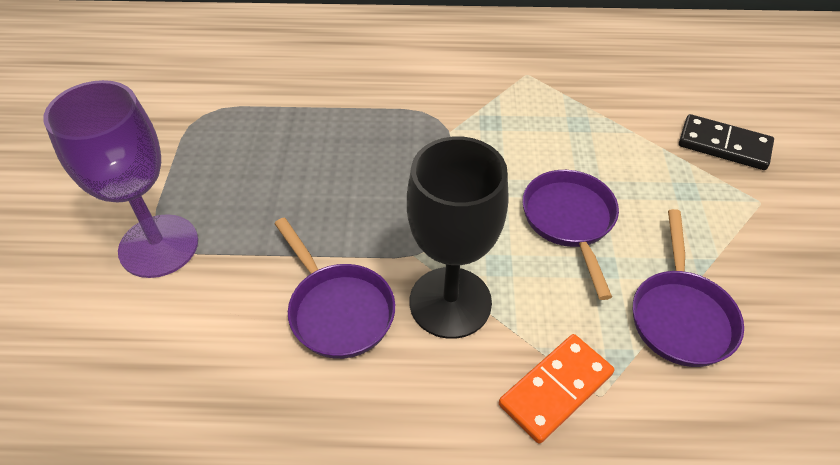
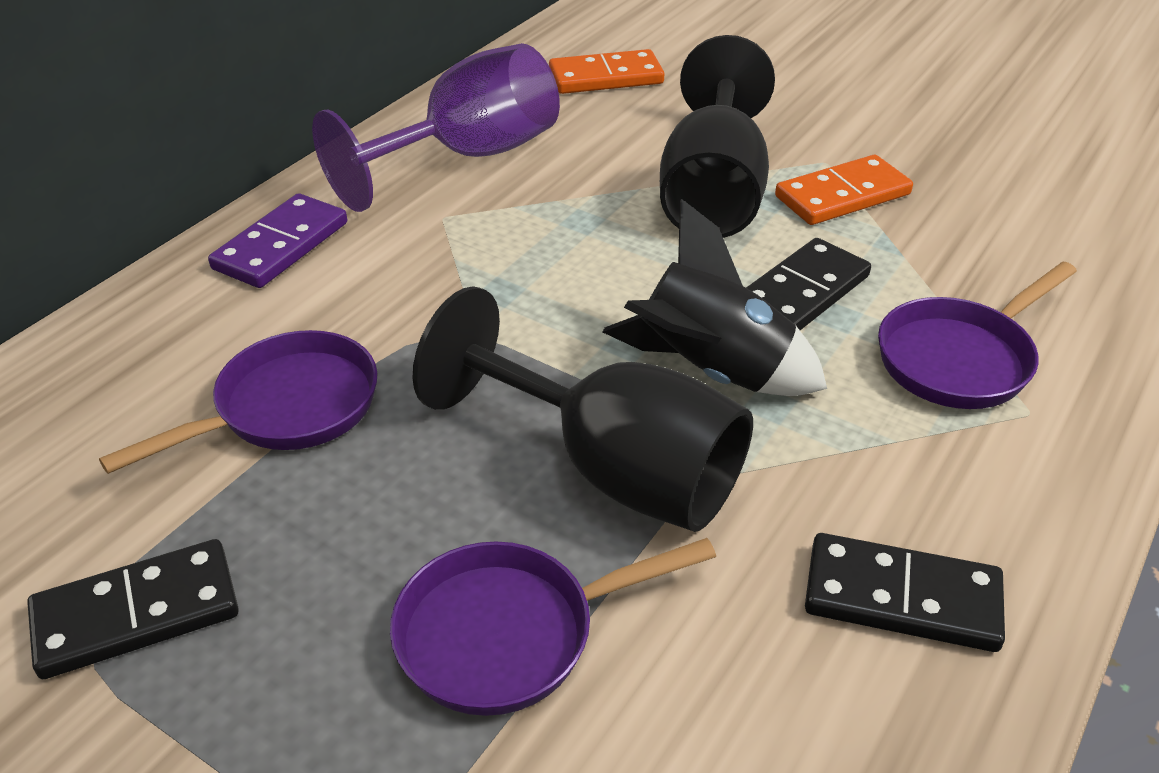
black domino: [679,114,774,170] = 1 -> [27,539,239,679] [746,238,871,330] [805,533,1005,652] = 3
black goblet: [407,137,508,339] = 1 -> [413,286,753,532] [660,35,775,238] = 2
black rocket: none = 0 -> [603,199,827,396] = 1
orange domino: [499,334,614,444] = 1 -> [549,49,664,94] [775,155,913,225] = 2
purple domino: none = 0 -> [208,193,347,288] = 1

